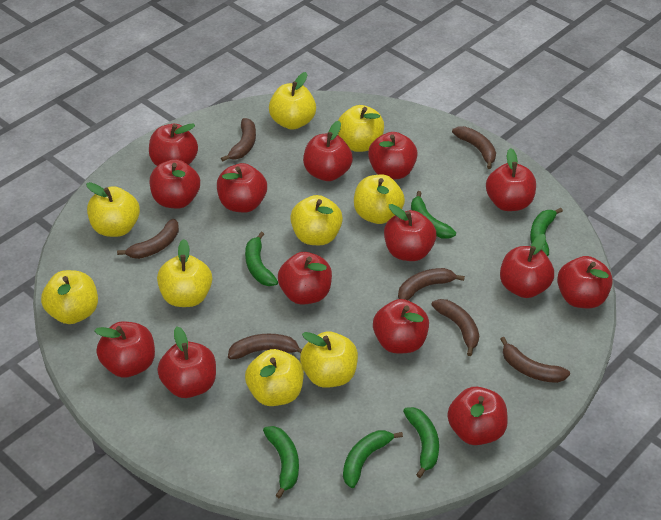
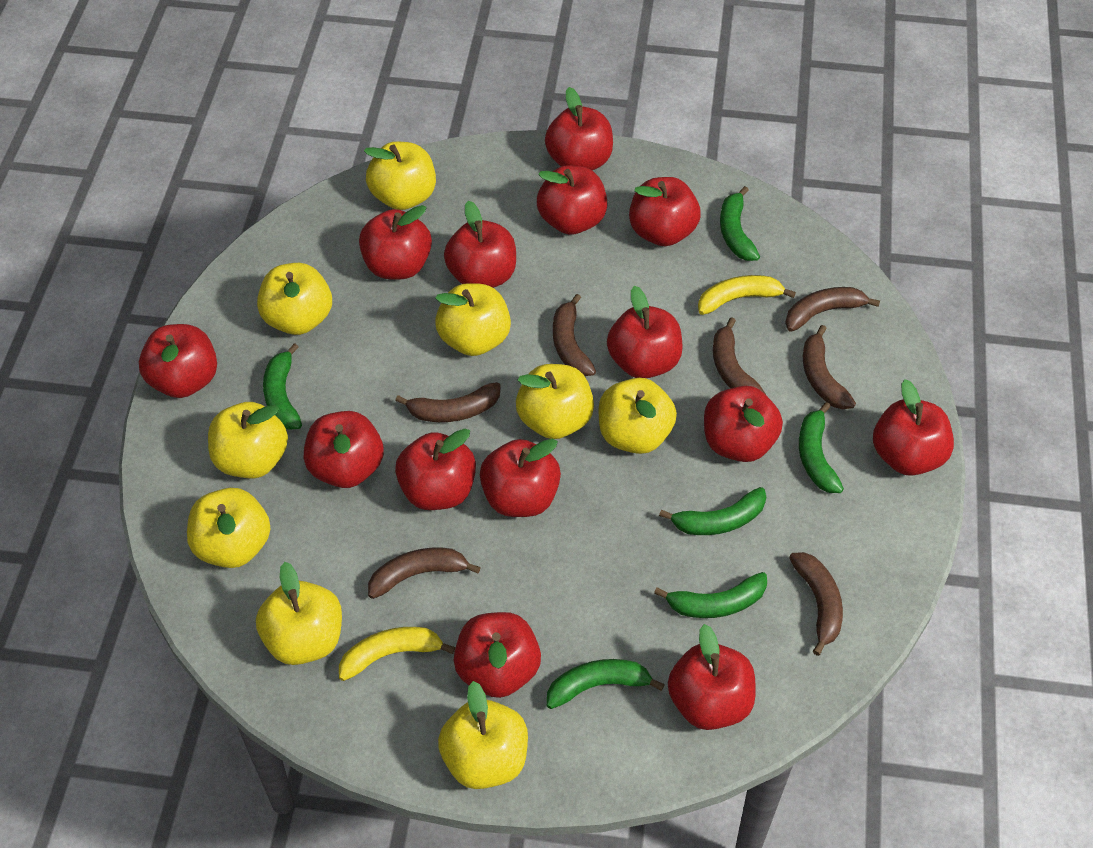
yellow banana: none = 0 -> [339,627,455,681] [698,275,796,315] = 2

